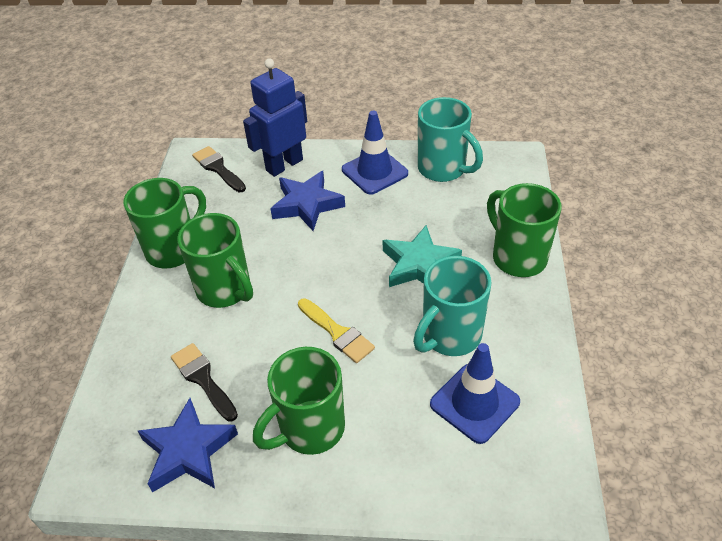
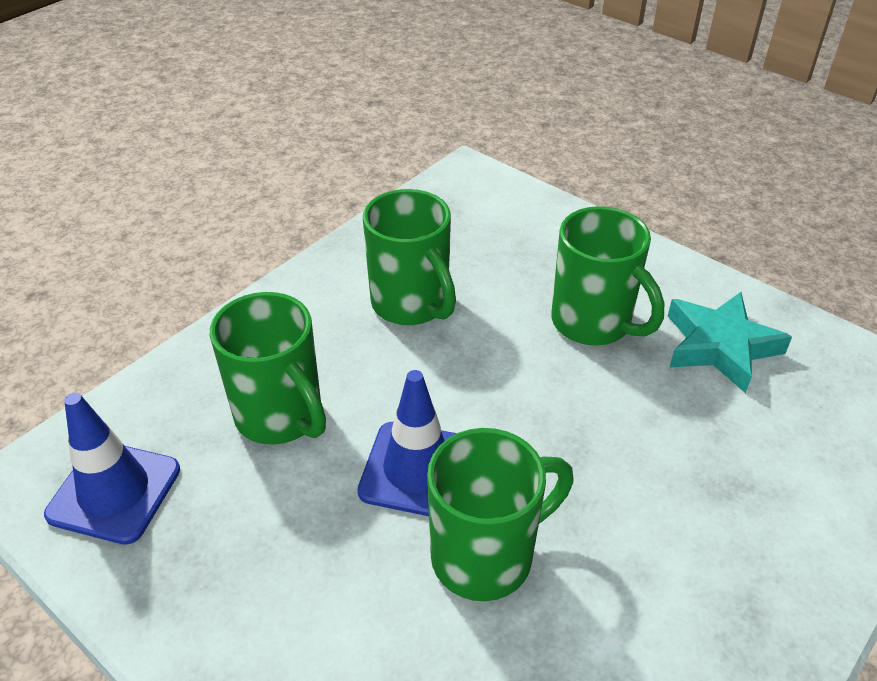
black brush: [171,343,238,421] [192,146,246,192] = 2 -> none = 0
blue robot: [243,58,307,177] = 1 -> none = 0
blue star: [138,398,238,492] [270,171,345,231] = 2 -> none = 0
turquoise mug: [413,256,492,356] [418,97,483,182] = 2 -> none = 0
yellow brush: [298,298,375,363] = 1 -> none = 0

